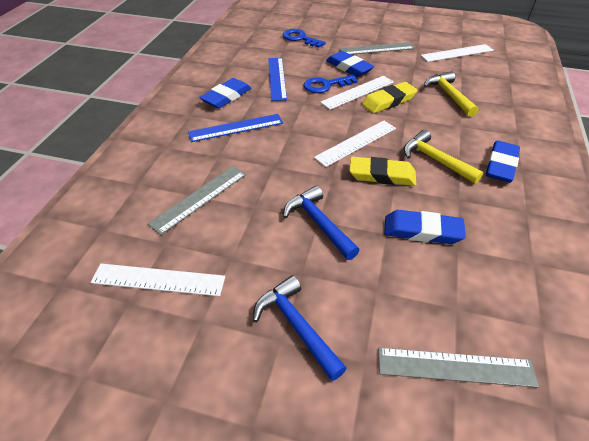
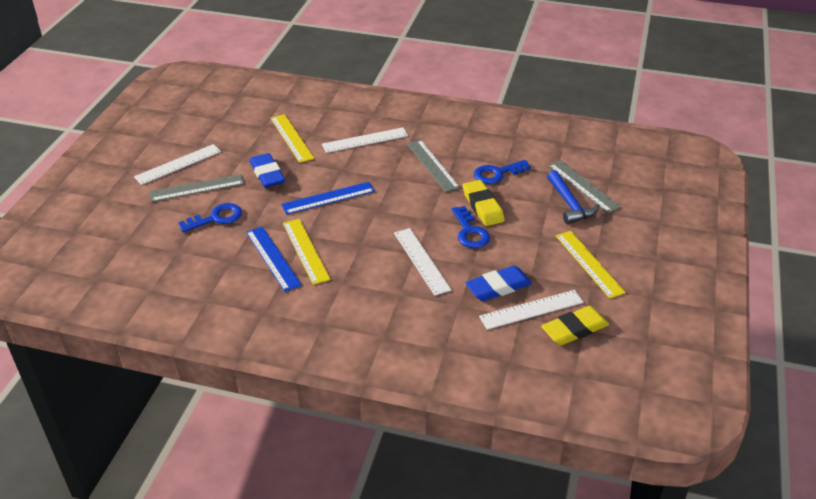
blue eraser: [200,78,251,108] [326,51,374,77] [384,210,466,244] [486,141,520,183] = 4 -> [249,153,285,188] [465,266,532,301] = 2
blue hammer: [253,275,347,381] [283,186,360,260] = 2 -> [547,170,600,224] = 1
blue key: [283,29,326,48] [303,75,357,93] = 2 -> [179,203,242,232] [451,206,490,248] [474,160,531,184] = 3
yellow hammer: [404,130,483,184] [424,71,478,117] = 2 -> none = 0
yellow ruler: none = 0 -> [270,114,314,163] [283,219,331,285] [556,231,626,299] = 3

